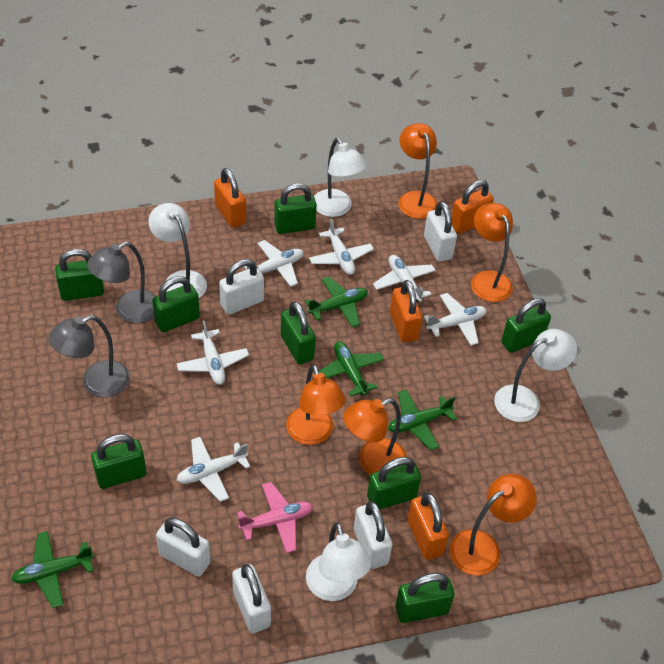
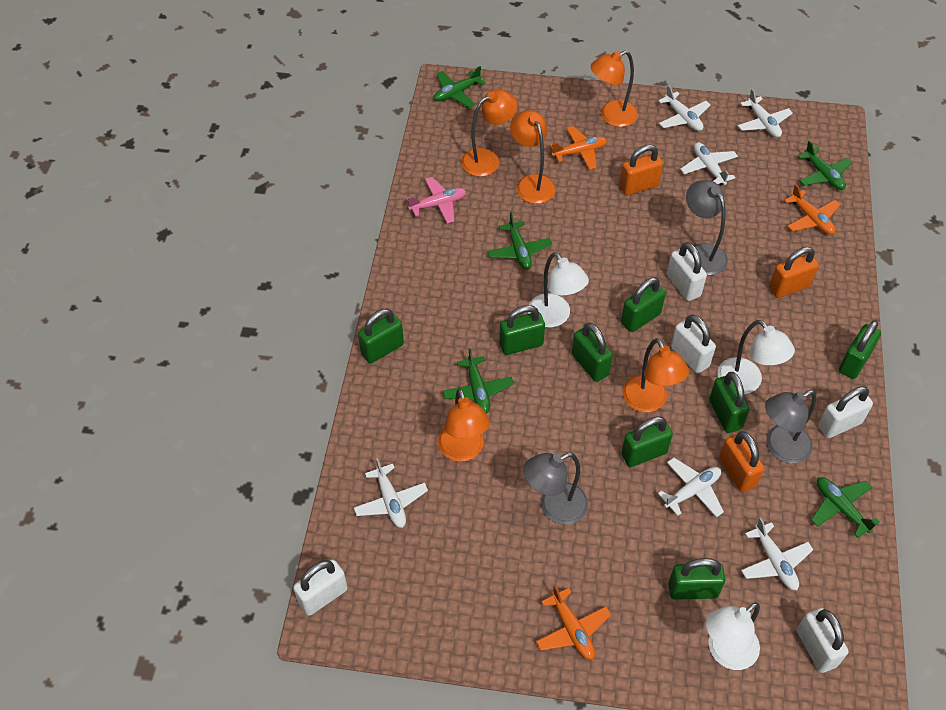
green plane: [11,531,94,608] [305,277,368,327] [319,341,384,396] [388,390,457,450] = 4 -> [434,66,485,108] [443,348,514,413] [487,212,552,270] [798,140,853,190] [811,477,880,538] = 5
grey lamp: [49,315,130,397] [87,242,156,323] = 2 -> [523,453,588,525] [686,180,728,275] [765,390,816,464] = 3
orange padlock: [214,168,246,228] [390,280,422,343] [407,492,449,560] [451,180,494,234] = 4 -> [619,144,663,195] [719,431,764,493] [769,247,819,298] = 3
orange plane: none = 0 -> [536,585,611,660] [550,126,607,170] [784,184,840,234] = 3
white lamp: [148,203,207,298] [306,522,371,601] [314,138,367,217] [494,329,577,422] = 4 -> [528,252,589,327] [706,602,760,670] [717,320,795,394] = 3

